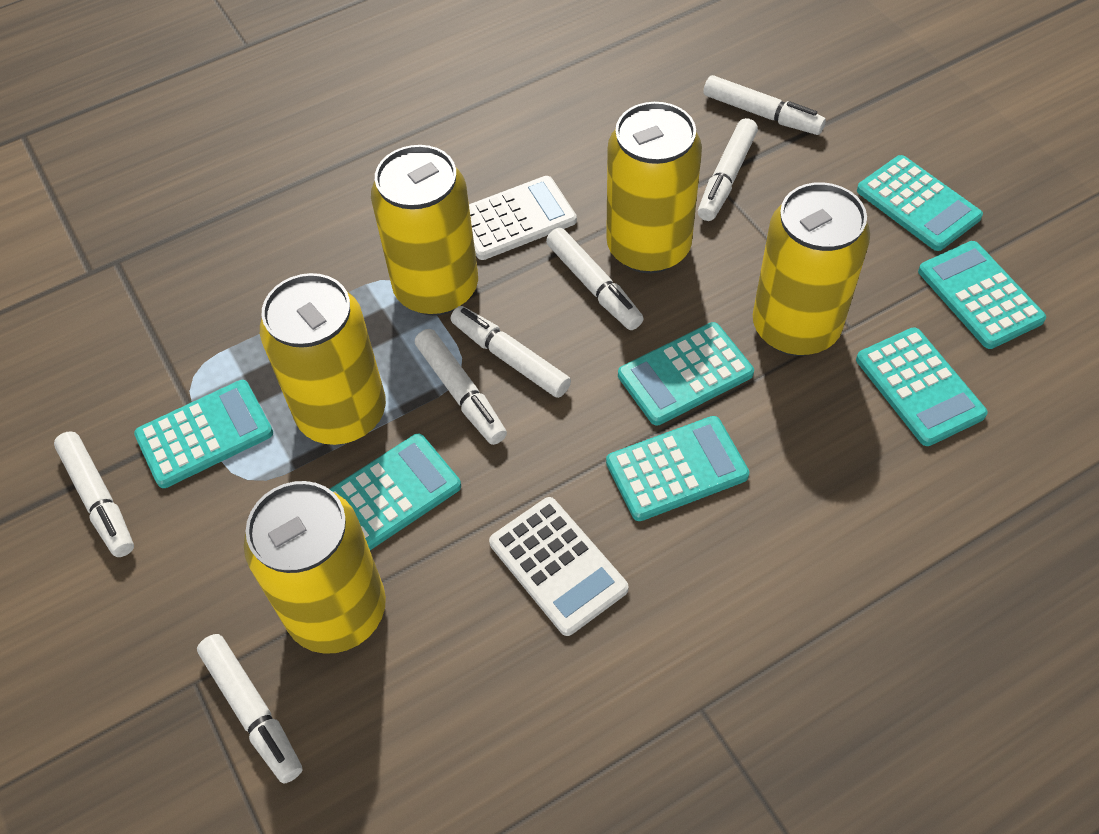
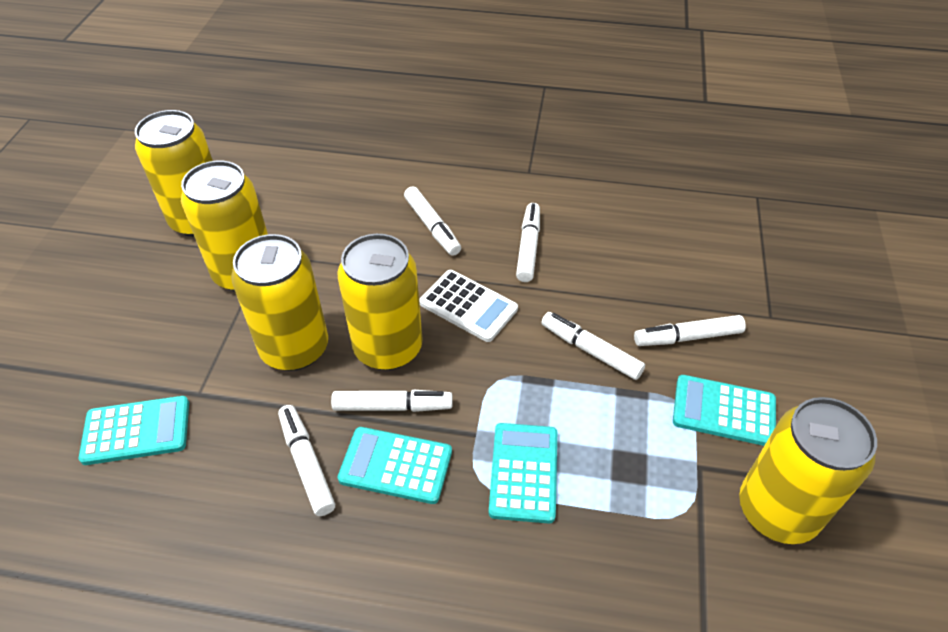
turquoise calculator: [134,380,273,488] [330,434,461,550] [606,416,749,521] [618,322,754,426] [856,327,988,446] [857,155,983,251] [918,241,1046,349] = 7 -> [79,396,189,465] [338,427,452,504] [489,423,557,523] [673,375,776,446] = 4
white calculator: [469,176,577,260] [489,497,629,636] = 2 -> [419,270,518,342] = 1
white marker: [54,431,134,557] [197,634,302,784] [415,329,507,445] [451,306,571,398] [546,228,644,330] [698,118,758,221] [703,75,826,135] = 7 -> [278,405,335,516] [331,389,453,412] [404,186,461,256] [516,203,540,282] [541,312,645,380] [634,315,746,346] = 6

